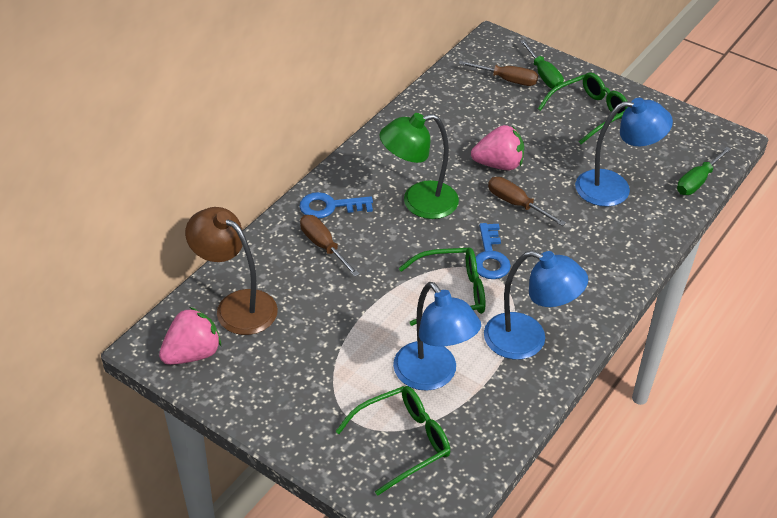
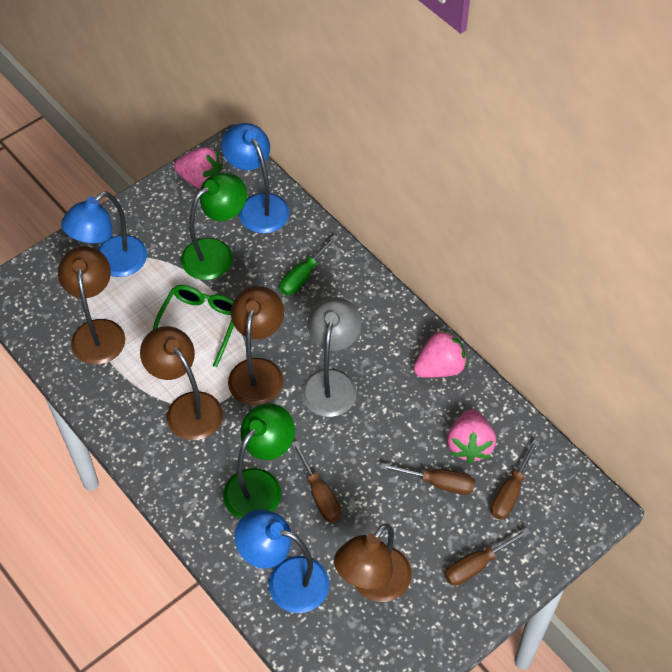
blue key: [299,192,373,219] [476,223,511,279] = 2 -> none = 0
brown lamp: [185,207,278,335] = 1 -> [58,247,125,365] [140,326,223,440] [228,286,284,405] [334,523,412,602] = 4
brown screwdriver: [300,215,359,277] [459,61,538,86] [488,177,566,226] = 3 -> [292,441,341,523] [380,463,475,495] [445,528,530,586] [491,440,539,520] = 4
green glasses: [335,386,450,496] [399,248,485,326] [538,72,628,144] = 3 -> [153,285,234,367] = 1
green lamp: [380,113,459,219] = 1 -> [181,173,247,280] [223,403,295,519] = 2
green screwdriver: [520,40,564,89] [677,147,731,195] = 2 -> [280,235,338,295] = 1
grey lamp: none = 0 -> [302,297,361,417] = 1
pink strawberry: [159,307,221,365] [471,125,524,170] = 2 -> [174,147,223,189] [413,329,467,378] [447,409,496,464] = 3

